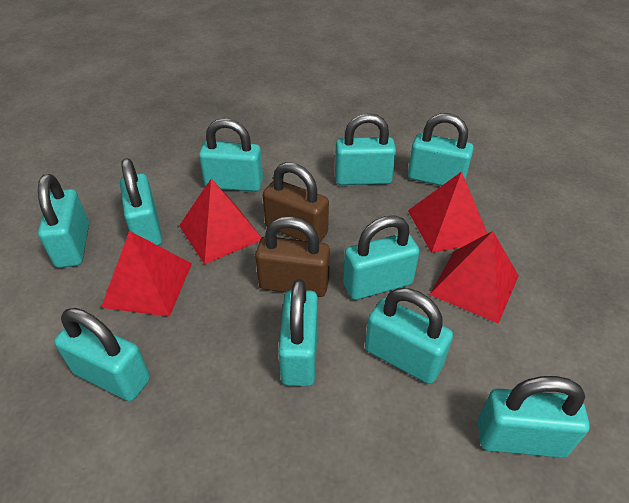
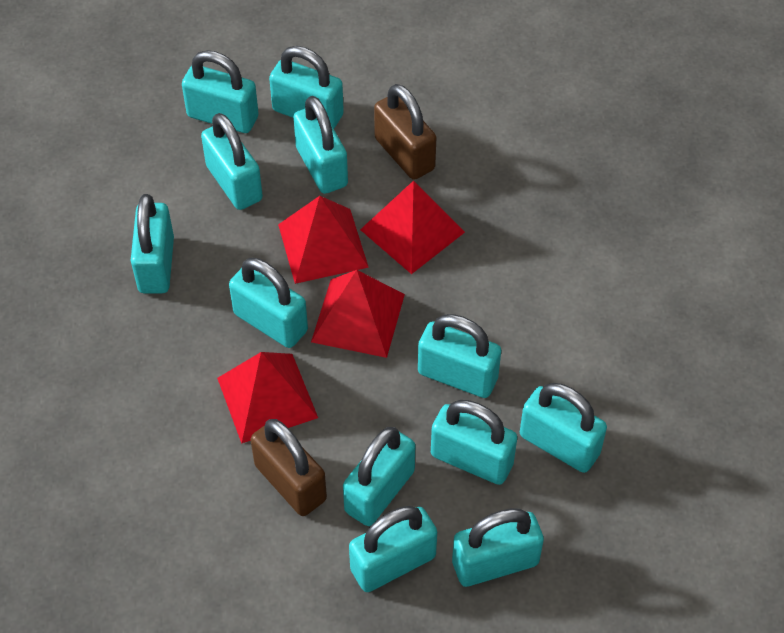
turquoise padlock: [38,174,89,268] [54,308,150,401] [120,158,162,246] [199,118,263,192] [278,279,318,386] [335,113,396,185] [343,215,420,300] [365,288,453,384] [408,113,474,186] [478,376,590,458] = 10 -> [131,194,174,293] [182,50,259,133] [201,113,263,210] [229,258,308,348] [269,46,344,129] [293,96,348,194] [343,427,415,526] [349,506,437,592] [418,314,501,398] [431,400,517,485] [452,508,544,587] [520,383,607,473] = 12

